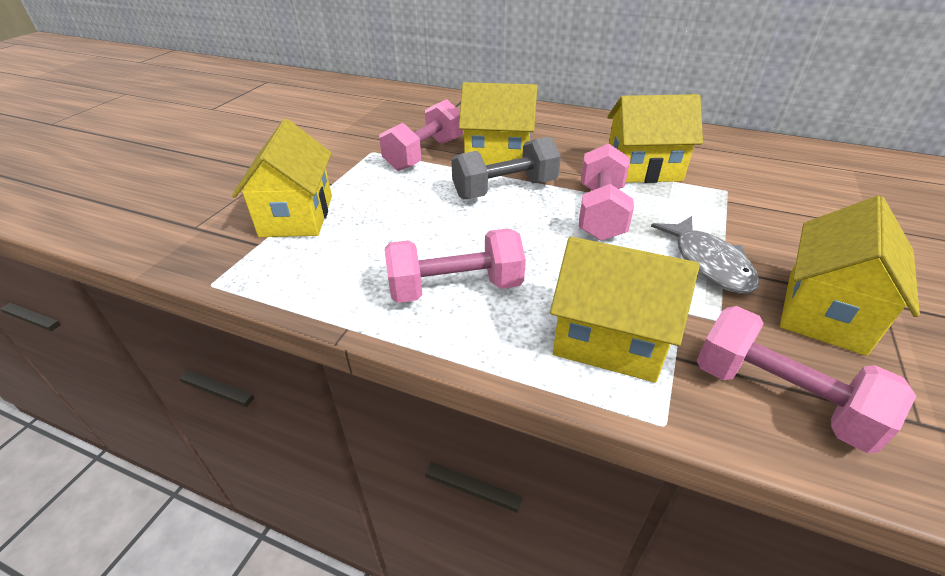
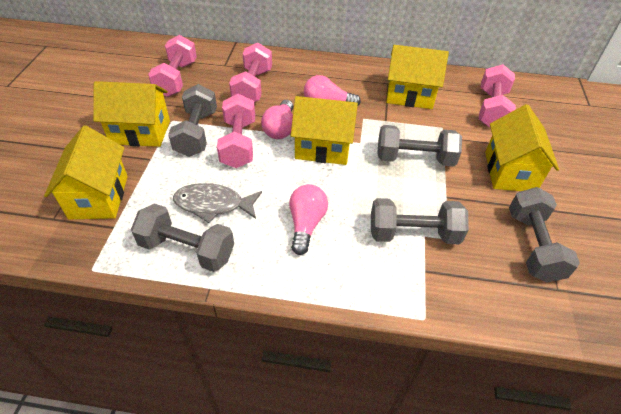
grey dumbbell: [451,137,561,199] = 1 -> [131,203,234,272] [168,84,217,157] [371,198,469,244] [377,125,462,167] [509,187,580,283] = 5
pink light bulb: none = 0 -> [261,100,293,139] [289,184,328,255] [304,75,361,105] = 3

